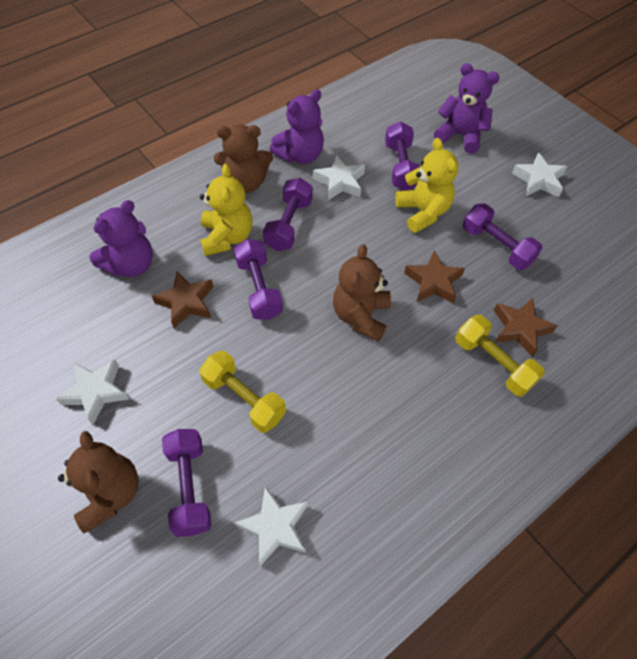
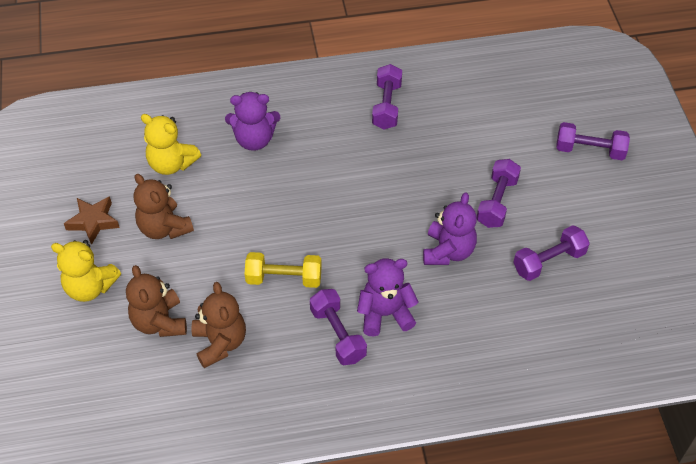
brown star: [152,271,213,328] [404,250,465,304] [494,298,557,357] = 3 -> [64,196,120,245] = 1
white star: [56,360,129,424] [235,486,308,566] [313,155,365,200] [512,152,567,197] = 4 -> none = 0
yellow dumbbell: [199,351,286,433] [455,315,545,397] = 2 -> [245,252,322,288] = 1

